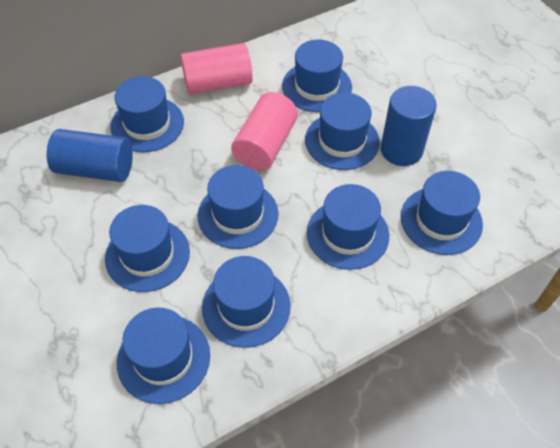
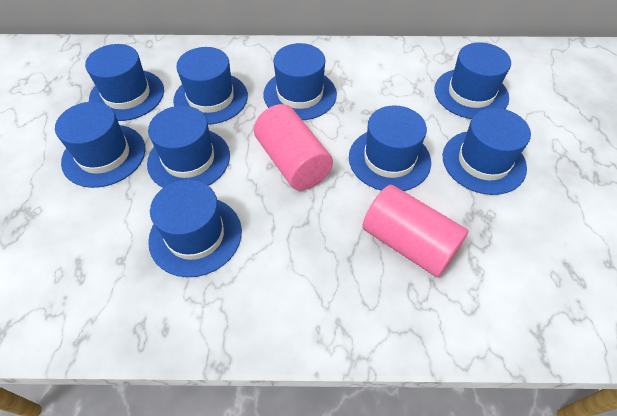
blue cylinder: [47,129,133,182] [381,86,437,166] = 2 -> none = 0

